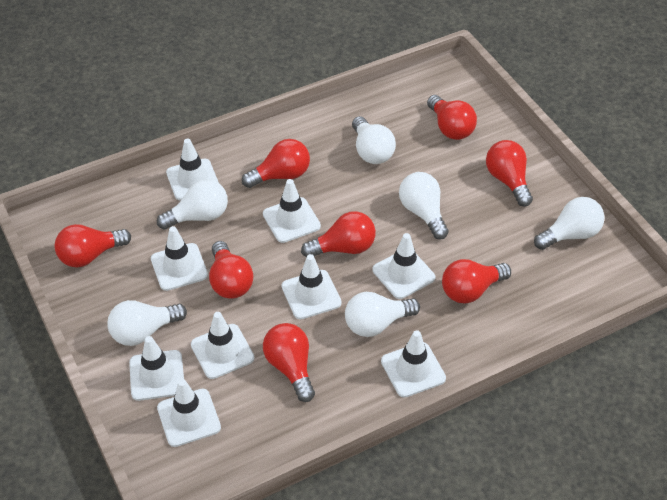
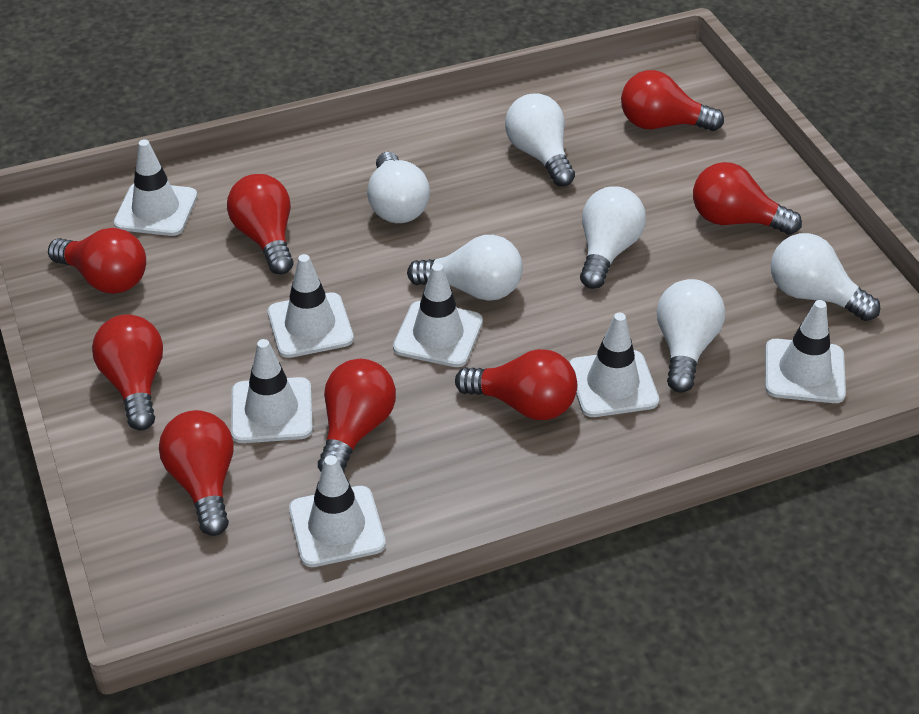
white traffic cone: [129,336,184,401] [151,226,208,291] [157,379,221,447] [166,139,219,201] [191,312,254,379] [263,179,321,243] [282,254,342,319] [373,233,435,299] [381,330,446,398] = 9 -> [114,139,197,236] [231,339,313,443] [268,254,354,358] [289,455,386,567] [393,263,483,367] [569,313,659,417] [765,300,846,403] = 7

